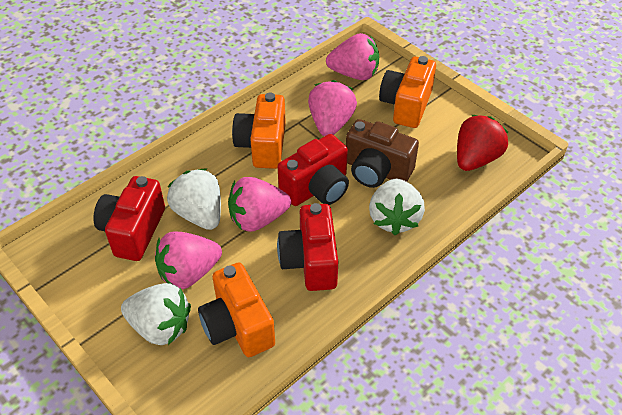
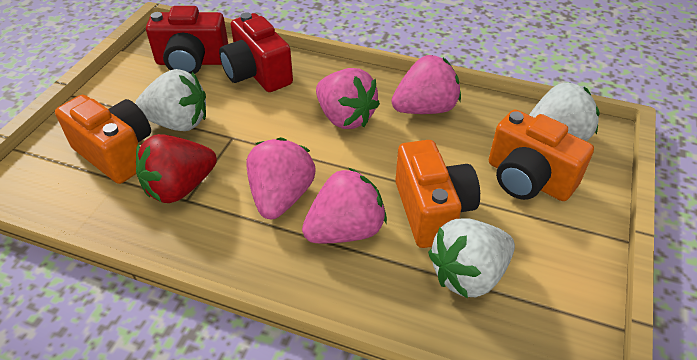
brown camera: [346,119,419,188] = 1 -> none = 0
red camera: [93,176,165,261] [277,203,338,291] [278,134,349,206] = 3 -> [146,6,228,75] [219,12,293,92] = 2

